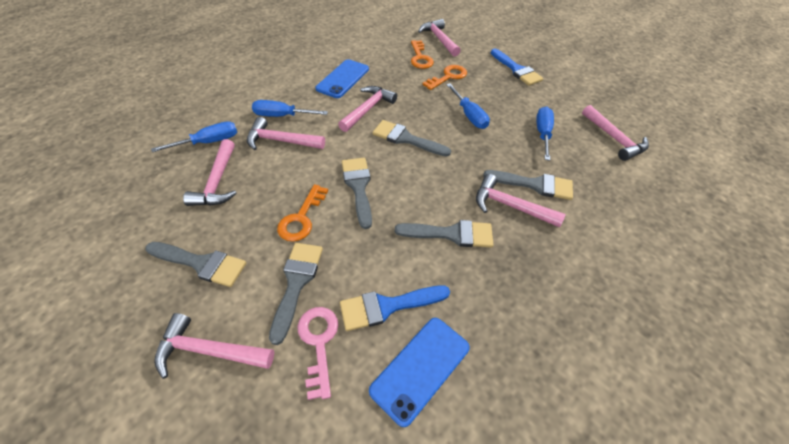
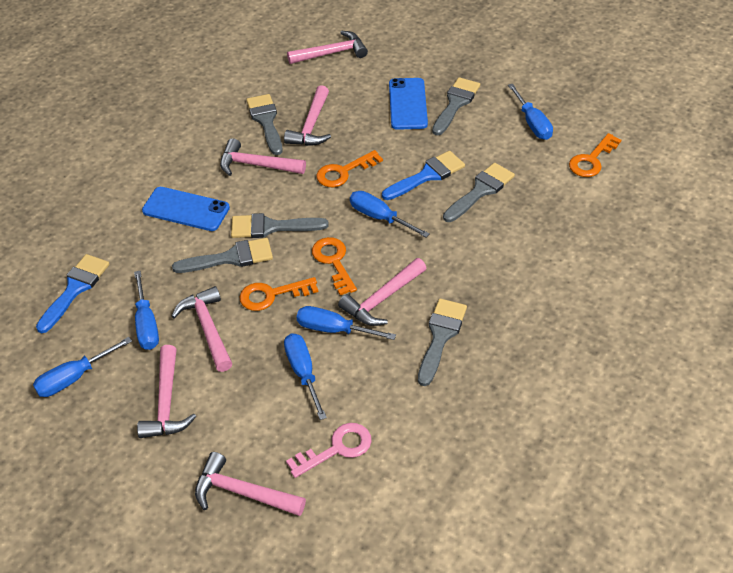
blue screwdriver: [151,121,237,152] [252,100,328,117] [446,83,490,129] [536,106,554,160] = 4 -> [33,337,132,397] [134,271,159,350] [284,333,327,420] [296,306,396,340] [350,191,430,237] [508,84,553,140] = 6
orange key: [277,184,328,242] [411,40,434,69] [422,65,467,90] = 3 -> [240,277,318,311] [312,237,357,295] [316,150,383,187] [569,133,621,177] = 4

